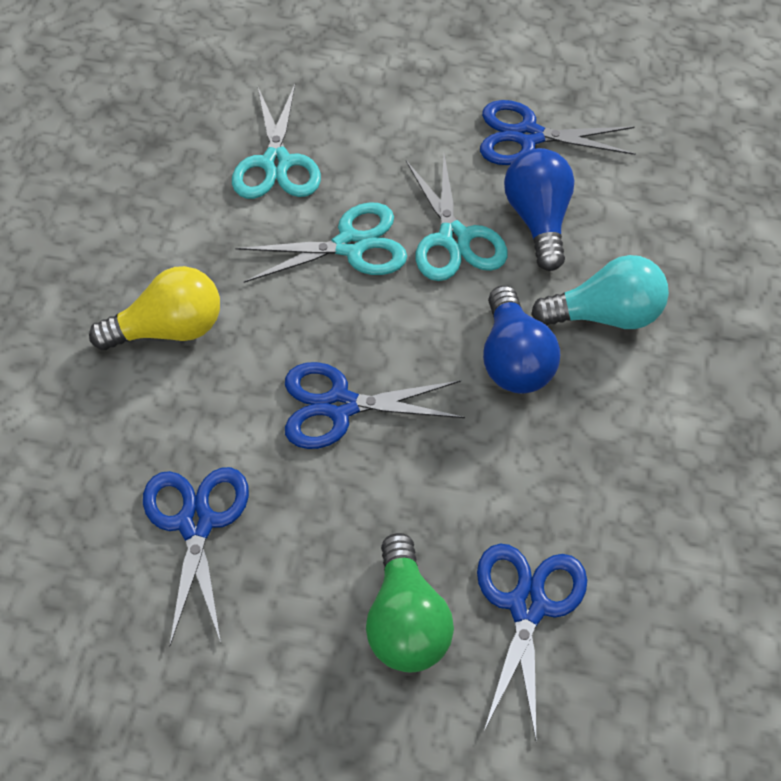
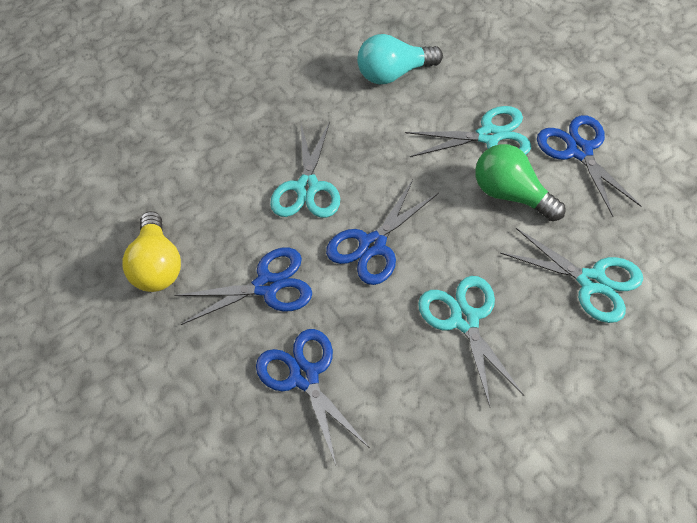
blue light bulb: [483,285,560,394] [504,148,575,271] = 2 -> none = 0
turquoise scissors: [232,84,321,199] [236,202,407,283] [406,155,508,281] = 3 -> [270,122,340,218] [405,106,531,157] [418,276,524,406] [500,228,643,323] = 4

